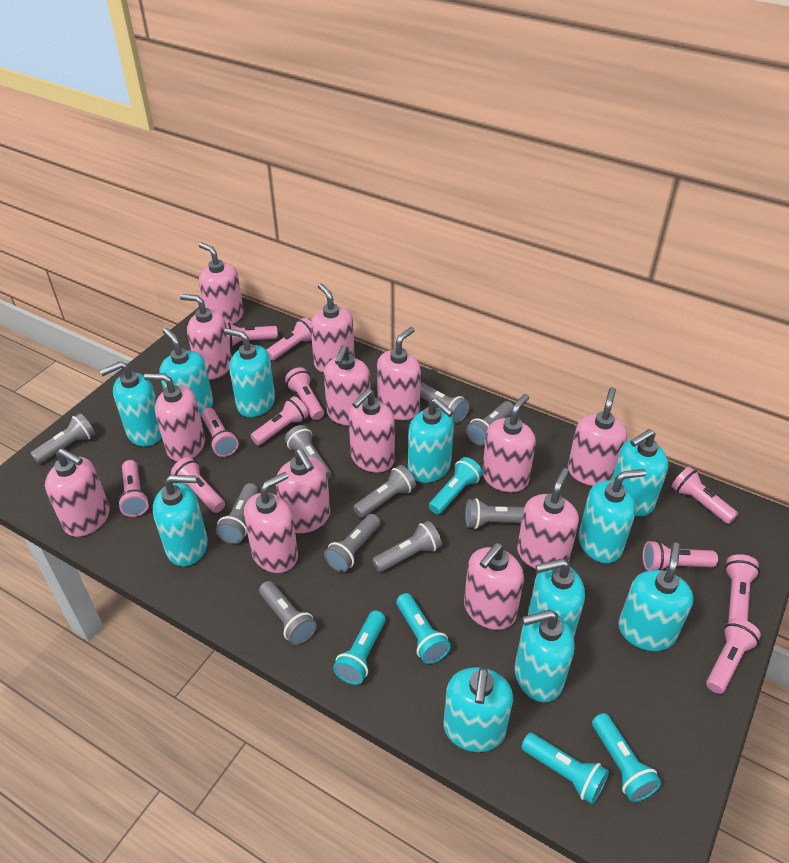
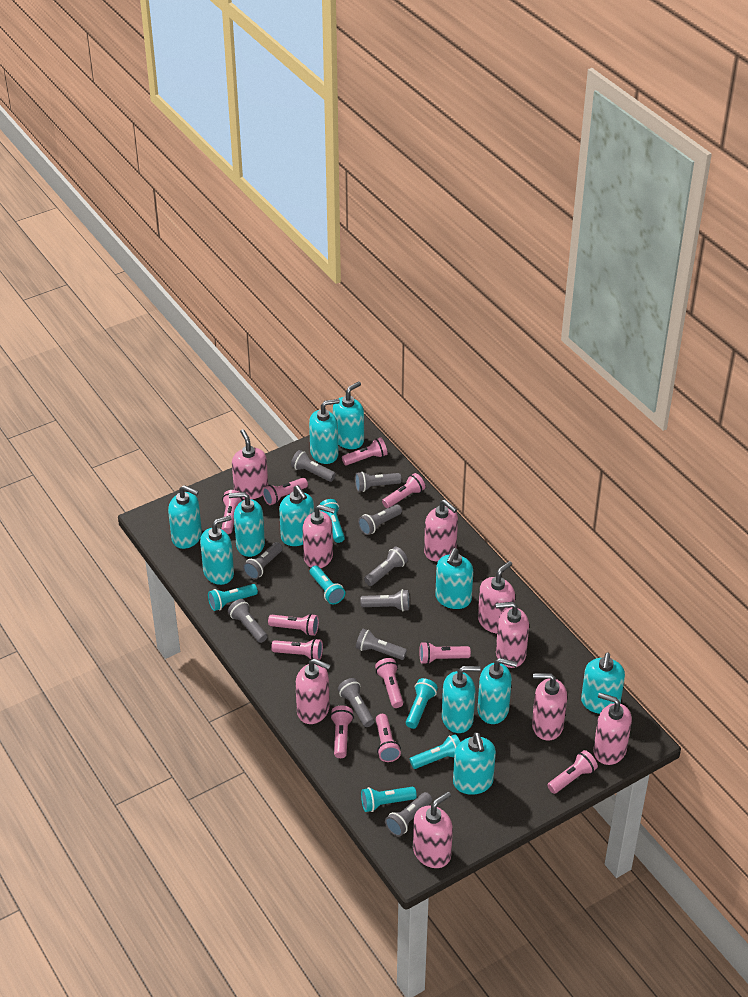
pink soap dispenser: [45,448,110,537] [144,374,205,462] [180,294,232,379] [199,242,244,324] [244,472,298,573] [276,449,330,533] [310,283,355,373] [324,345,371,426] [349,389,395,473] [377,327,421,420] [464,543,524,630] [482,394,536,492] [517,468,579,569] [568,387,627,486] = 14 -> [232,429,268,499] [295,658,331,724] [303,505,335,568] [413,792,453,868] [424,500,458,562] [478,561,515,633] [496,602,529,668] [532,673,567,741] [593,692,632,765] = 9
turquoise flashlight: [333,610,386,685] [396,593,451,664] [429,457,483,515] [521,733,609,804] [592,713,662,802] = 5 -> [208,584,258,611] [310,565,345,604] [319,499,345,543] [361,787,417,812] [406,678,438,729] [410,734,460,769] = 6

